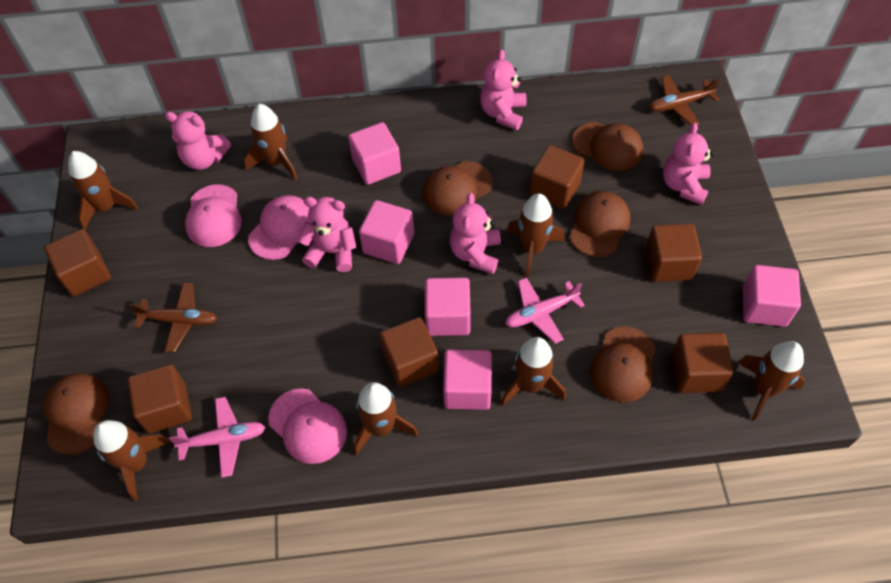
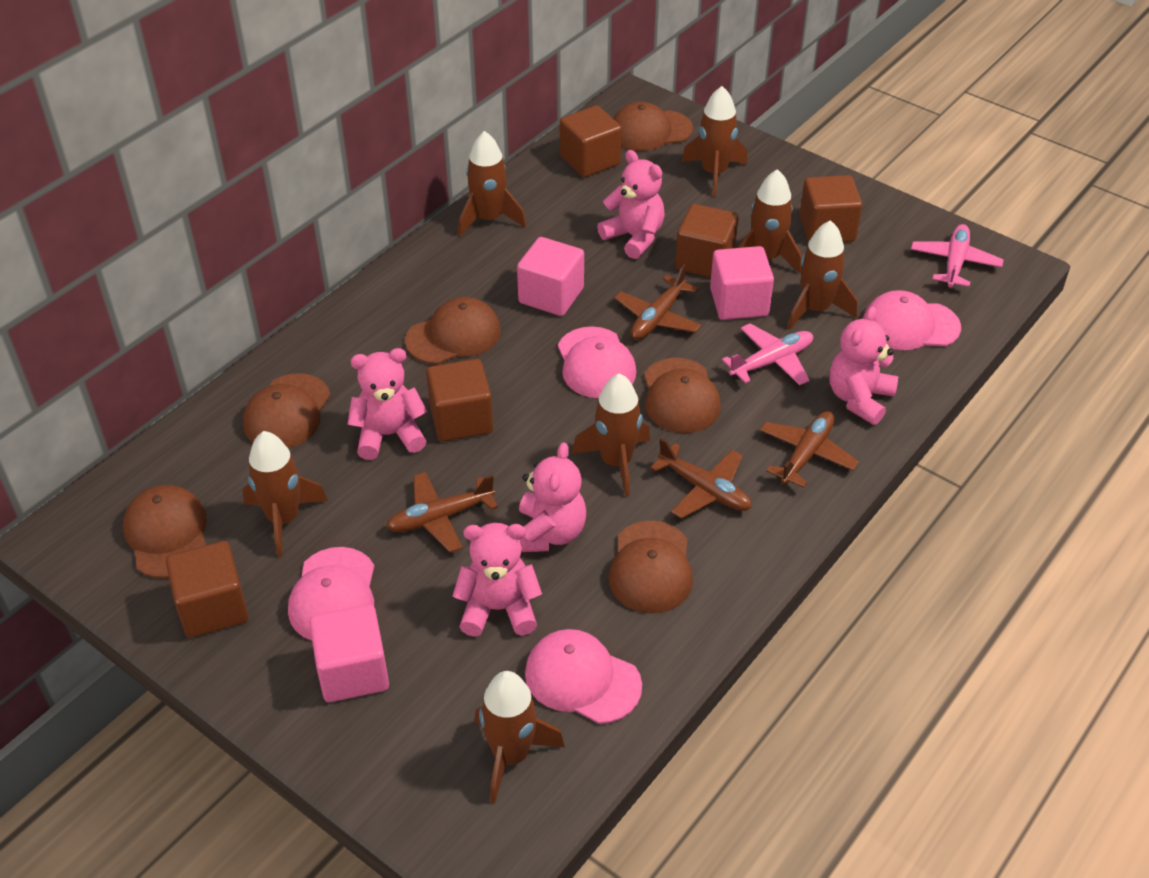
brown cap: [44,373,109,455] [423,161,493,215] [570,191,630,257] [572,122,643,171] [590,326,656,402] = 5 -> [123,485,207,578] [243,373,331,448] [405,297,501,364] [608,521,693,614] [613,102,693,151] [644,358,721,433] = 6
brown cube: [44,229,111,296] [127,364,192,433] [380,317,439,387] [530,145,585,209] [645,223,702,282] [671,333,733,393] = 6 -> [166,541,249,638] [426,359,493,441] [560,105,622,177] [675,204,739,277] [799,175,862,242] = 5
brown plane: [129,283,218,352] [649,75,720,125] = 2 -> [386,472,498,553] [614,264,701,340] [650,438,752,519] [760,411,859,488] = 4
pink cap: [185,185,242,247] [248,195,310,260] [268,388,347,464] = 3 -> [288,547,374,641] [525,629,642,724] [558,326,636,398] [863,290,961,350] = 4
pink cube: [348,122,401,185] [359,200,414,264] [425,278,471,336] [443,350,492,410] [743,265,801,327] = 5 -> [309,604,389,702] [517,237,584,316] [710,246,774,320] = 3

